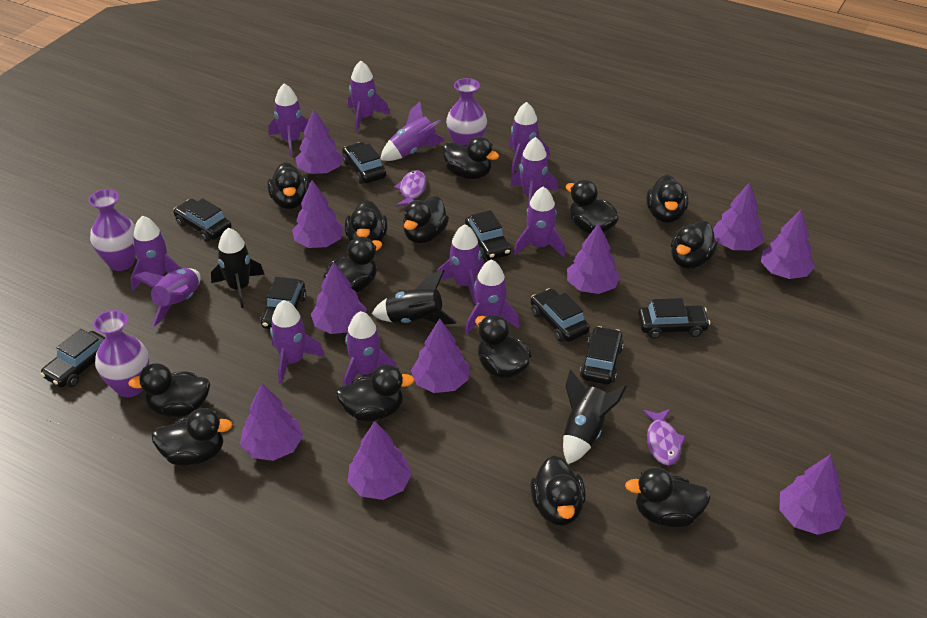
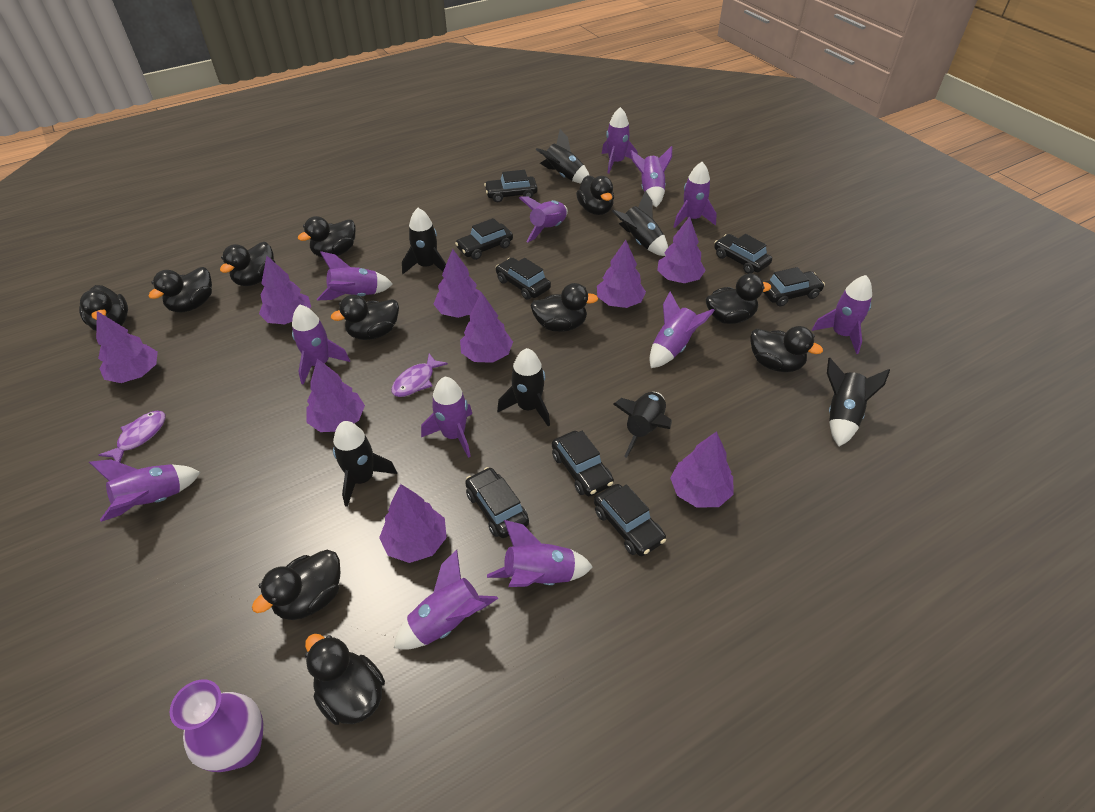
black duck: [128,363,210,417] [151,408,233,466] [268,162,309,209] [323,237,382,293] [336,365,415,422] [345,200,388,242] [403,196,449,244] [442,136,499,179] [475,315,531,379] [530,456,586,526] [565,179,619,234] [625,467,711,528] [646,175,688,223] [671,221,718,269] = 14 -> [79,285,128,331] [149,267,212,313] [220,242,275,286] [252,550,340,620] [298,216,356,257] [305,634,385,725] [331,295,399,340] [530,283,598,332] [576,175,614,215] [706,274,771,324] [750,326,823,372] = 11
black rocket: [211,228,265,308] [372,269,456,325] [563,369,627,464] = 3 -> [333,421,397,507] [402,208,446,274] [497,348,550,426] [536,129,590,184] [612,191,668,256] [613,392,672,458] [827,358,890,447] = 7
purple tree: [240,383,303,461] [292,180,344,248] [295,109,344,174] [311,262,367,334] [348,421,412,500] [411,318,469,393] [567,223,621,294] [713,182,764,250] [761,209,815,279] [779,454,846,535] = 10 -> [96,311,158,383] [259,256,311,324] [306,359,365,432] [379,484,447,563] [433,249,481,318] [460,292,513,363] [597,240,646,308] [657,216,706,283] [670,431,734,508] = 9
purple vase: [89,189,136,271] [93,310,149,397] [446,78,487,145] = 3 -> [170,679,263,772] = 1

